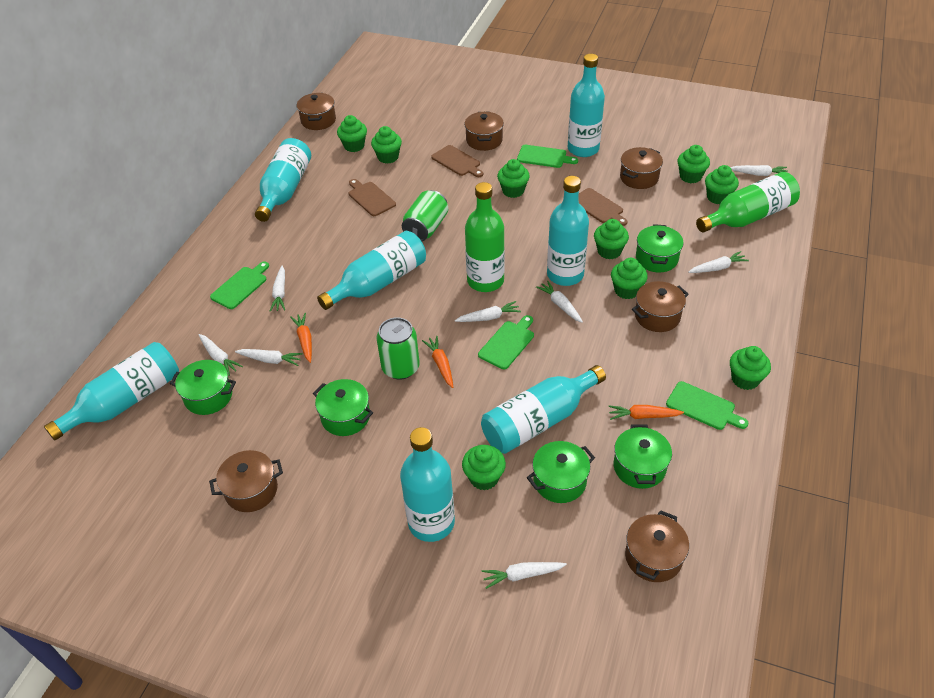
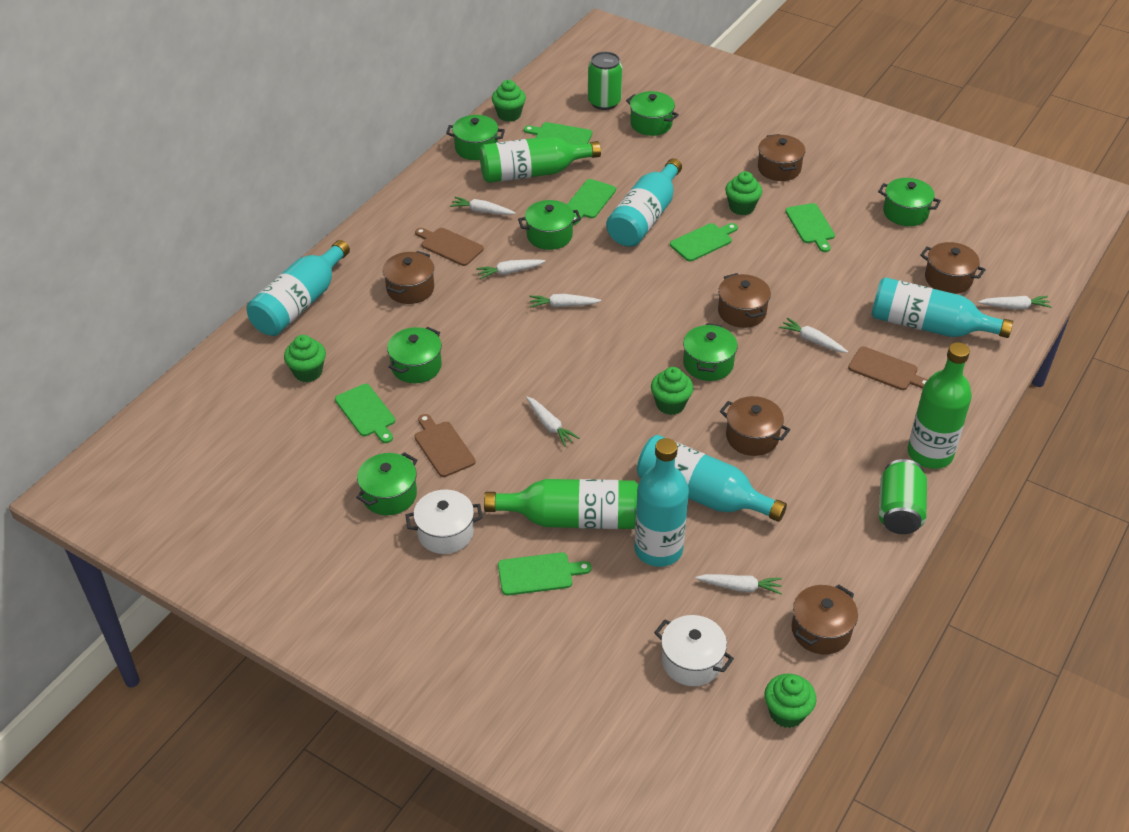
green bottle: [465,182,505,292] [696,172,800,232] = 2 -> [480,136,601,183] [484,479,638,529] [908,342,972,469] = 3
green cupcake: [337,115,367,152] [371,126,402,164] [462,445,506,490] [497,159,530,198] [594,219,629,259] [611,258,648,299] [678,145,710,183] [705,165,739,204] [730,346,771,390] = 9 -> [284,335,326,382] [492,80,526,122] [651,367,693,415] [725,171,762,215] [764,674,816,728] = 5
green cutting board: [210,262,269,309] [478,315,534,369] [517,145,578,168] [666,381,748,430] = 4 -> [335,384,395,443] [498,552,592,595] [524,122,592,145] [567,179,616,225] [670,223,738,261] [785,203,835,252] = 6
green pot: [170,360,236,415] [313,379,373,436] [527,441,595,503] [614,424,672,489] [636,224,684,272] = 5 -> [356,452,417,515] [387,327,442,383] [446,115,505,160] [518,200,581,250] [626,91,679,136] [683,323,738,381] [878,178,941,226] = 7
orange carrot: [290,313,312,363] [422,336,453,388] [608,405,684,420] = 3 -> none = 0
turquoise bottle: [44,342,179,440] [255,138,311,222] [317,231,426,310] [400,427,455,542] [481,365,606,454] [547,176,589,286] [568,54,605,157] = 7 -> [247,240,350,336] [606,159,682,247] [634,438,689,567] [637,435,787,522] [872,277,1013,338] = 5
white carrot: [199,334,243,376] [235,349,303,366] [270,266,285,312] [455,301,521,322] [482,562,567,589] [536,280,583,323] [688,251,749,273] [730,165,788,176] = 8 -> [450,197,516,215] [476,259,546,279] [526,397,579,447] [529,294,601,308] [695,574,782,594] [779,318,848,353] [978,296,1052,309] = 7
white pot: none = 0 -> [405,489,483,554] [654,615,734,686] = 2

